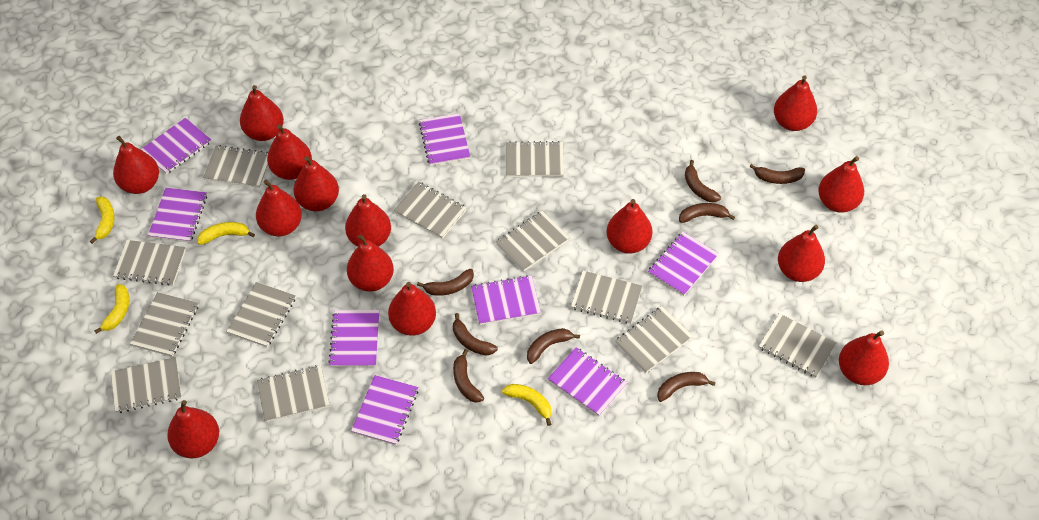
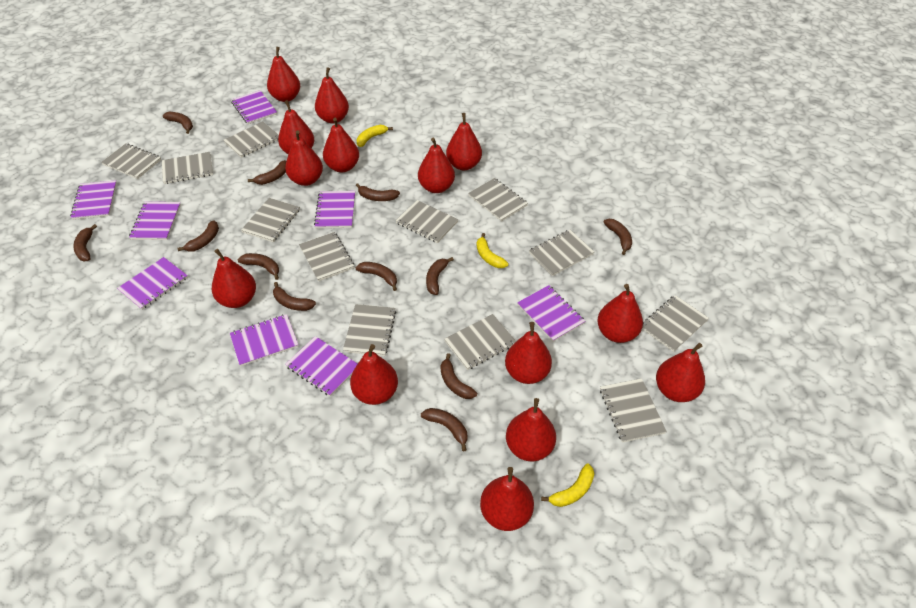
brown banana: [417,269,474,296] [453,313,498,356] [453,349,484,403] [527,328,580,364] [657,372,716,402] [679,203,735,223] [685,160,721,202] [749,164,805,184] = 8 -> [73,224,97,261] [163,112,193,134] [177,220,219,252] [238,253,279,280] [248,160,286,185] [273,282,316,311] [356,183,400,201] [356,262,397,291] [421,408,467,451] [426,257,454,295] [441,353,477,399] [603,219,632,255] = 12
yellow banana: [90,197,115,244] [94,284,129,334] [197,222,255,245] [502,384,552,426] = 4 -> [356,125,393,147] [477,233,508,268] [541,464,594,507] = 3

